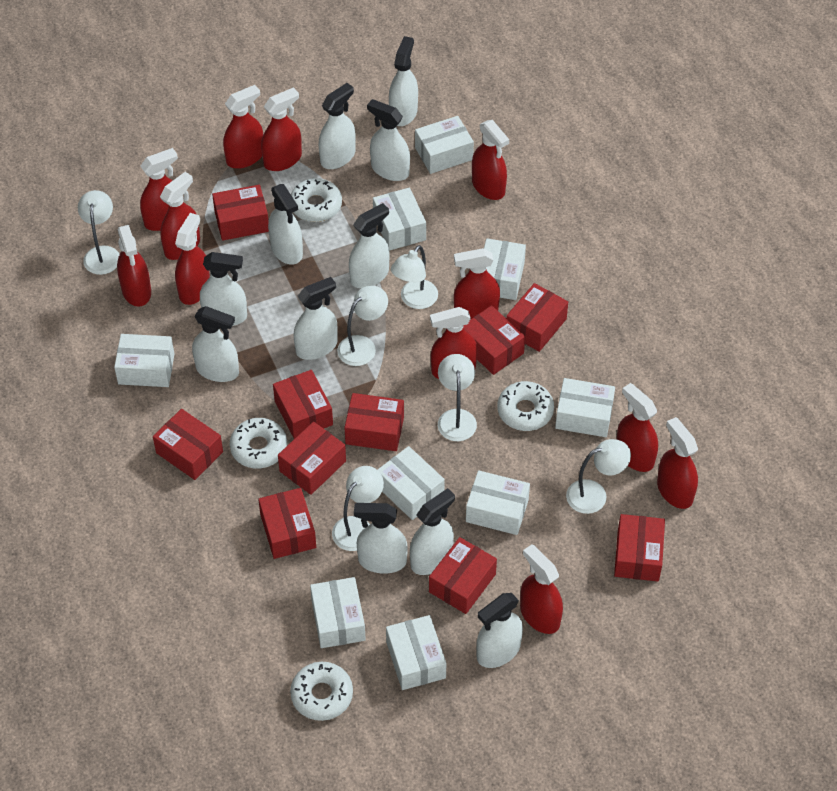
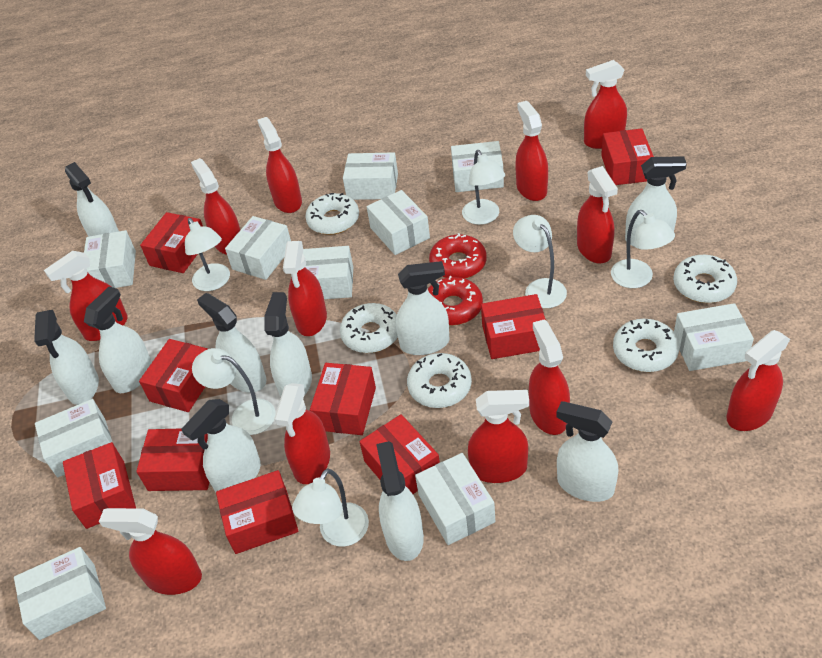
red box: [153,409,223,480] [212,185,269,241] [258,488,316,559] [273,370,333,439] [278,422,346,495] [344,393,404,451] [429,537,497,614] [463,305,525,375] [506,283,568,352] [614,514,665,581] = 10 -> [63,442,136,529] [136,428,209,491] [139,339,208,412] [140,212,203,273] [216,470,298,554] [310,363,376,435] [359,414,440,494] [481,294,546,359] [601,128,654,185] = 9
red donut: none = 0 -> [428,276,483,326] [429,233,487,279] = 2
white box: [114,334,174,387] [310,577,366,648] [373,188,426,251] [377,446,445,520] [386,615,446,690] [415,116,474,174] [466,470,530,535] [484,239,526,300] [555,378,615,437] = 9 -> [14,547,106,640] [35,399,113,477] [84,230,136,288] [225,216,291,280] [303,246,353,299] [343,152,398,200] [367,190,430,255] [415,453,495,545] [451,141,504,192] [674,303,754,371] = 10
white donut: [230,418,287,468] [290,662,353,721] [291,178,342,222] [497,381,554,431] = 4 -> [305,193,359,235] [340,303,398,353] [407,353,472,408] [613,319,679,372] [673,255,737,303] = 5
white spray bottle: [192,306,239,382] [200,252,247,326] [268,184,303,265] [294,277,338,360] [319,83,356,169] [349,203,390,288] [354,503,408,574] [367,99,410,181] [389,36,418,126] [410,488,455,575] [476,593,523,668] = 11 -> [34,310,99,405] [65,162,119,237] [84,287,152,393] [181,399,261,492] [197,293,266,393] [264,292,312,397] [376,441,424,561] [396,261,449,355] [556,401,618,502] [625,156,687,247] = 10

